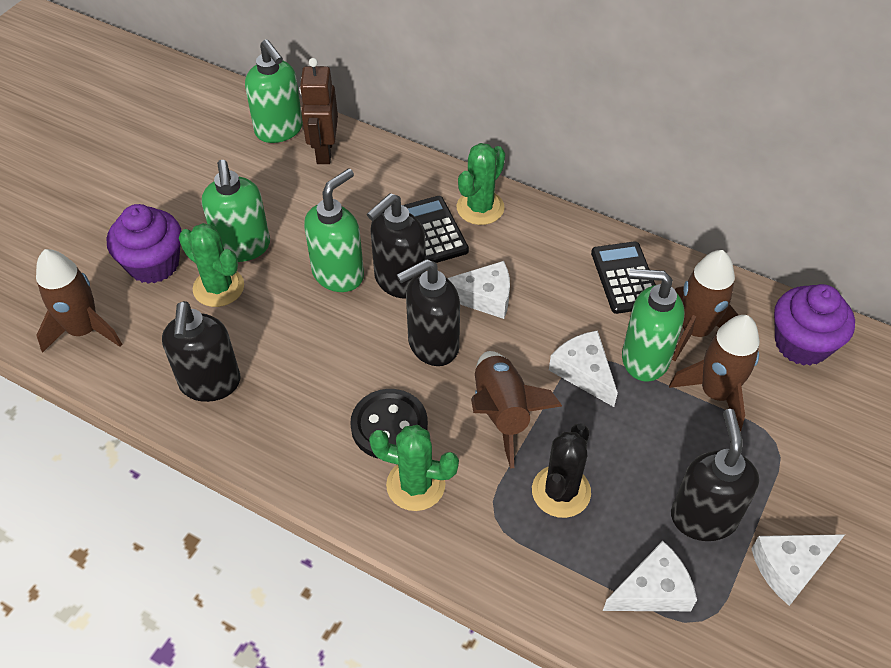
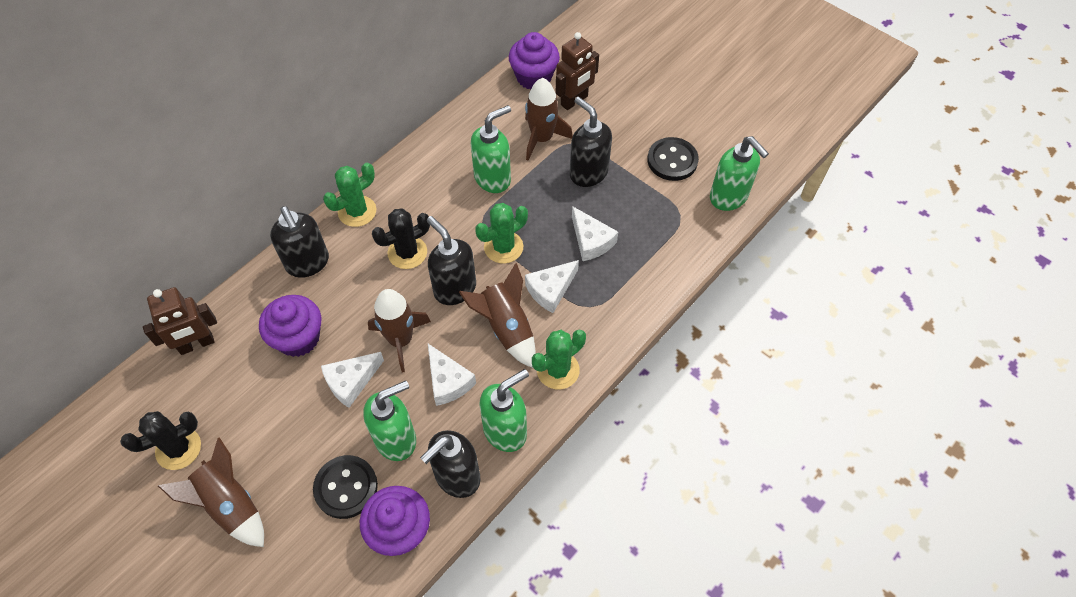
black button: [350,389,428,459] = 1 -> [313,455,378,519] [647,137,699,181] = 2
black cactus: [532,423,591,518] = 1 -> [120,411,201,470] [372,208,430,269] = 2
black calculator: [403,196,469,263] [591,242,656,314] = 2 -> none = 0
brown robot: [299,58,338,164] = 1 -> [143,287,217,355] [556,32,599,110] = 2
purple cupcake: [107,204,181,284] [774,284,855,366] = 2 -> [259,295,321,357] [360,486,430,556] [509,32,560,89] = 3

